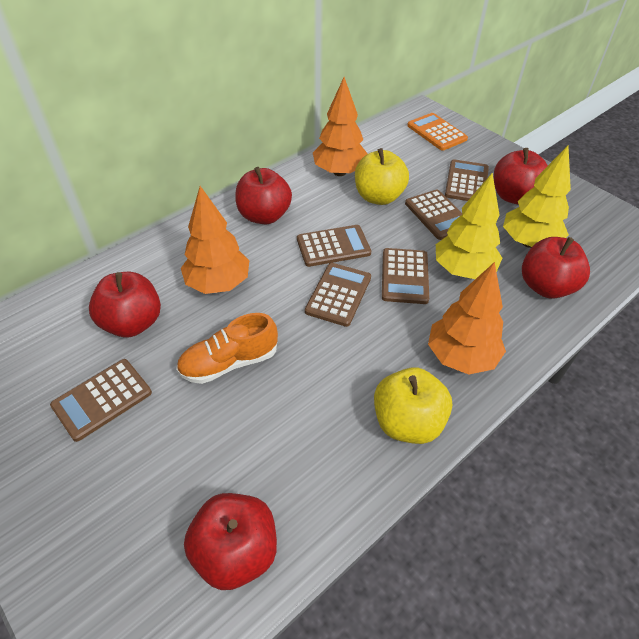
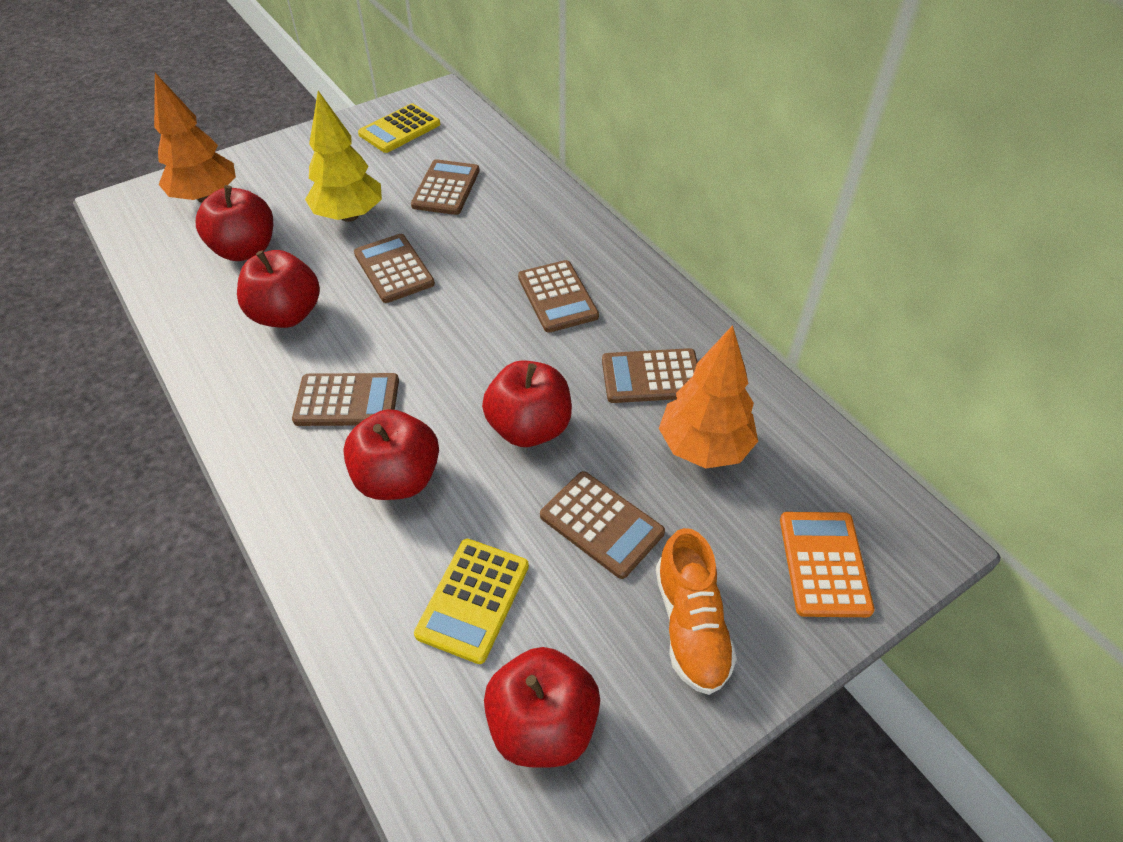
orange tree: [181,186,249,294] [313,77,368,176] [428,262,506,375] = 3 -> [154,73,236,203] [659,325,758,469] = 2
yellow apple: [355,148,409,205] [374,367,452,444] = 2 -> none = 0
yellow calculator: none = 0 -> [358,104,440,153] [414,539,529,664] = 2
yellow tree: [436,173,502,279] [503,146,571,248] = 2 -> [305,91,382,222] = 1

